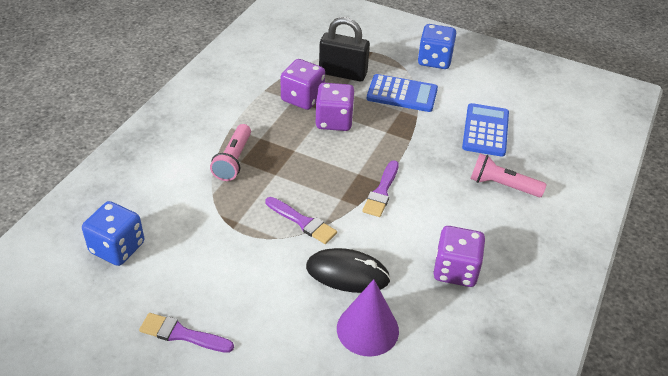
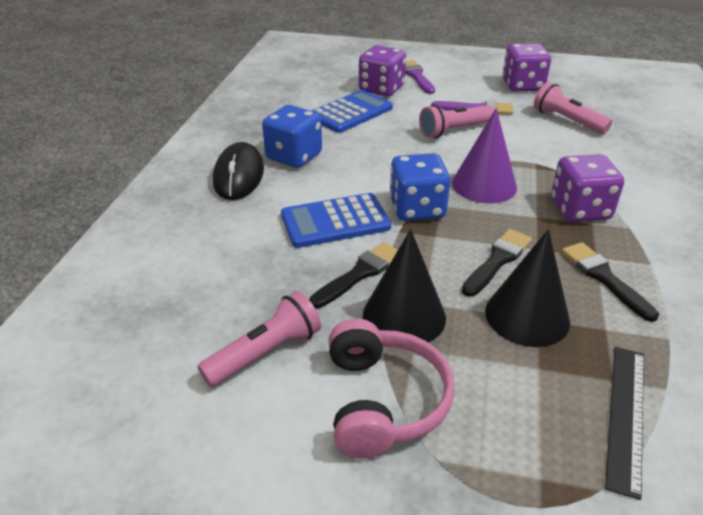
black brush: none = 0 -> [309,242,398,308] [462,229,532,297] [562,242,659,322] = 3
black cone: none = 0 -> [363,229,446,343] [485,229,570,347] = 2
black padlock: [319,17,370,81] = 1 -> none = 0
black ruler: none = 0 -> [605,347,644,500] = 1
pink flashlight: [210,124,251,181] [470,153,547,197] = 2 -> [198,291,321,387] [419,105,495,138] [534,82,612,134] = 3
pink headphones: none = 0 -> [329,318,455,458] = 1
purple brush: [139,313,234,353] [265,197,337,244] [362,160,399,217] = 3 -> [405,60,435,94] [431,101,513,115] = 2

